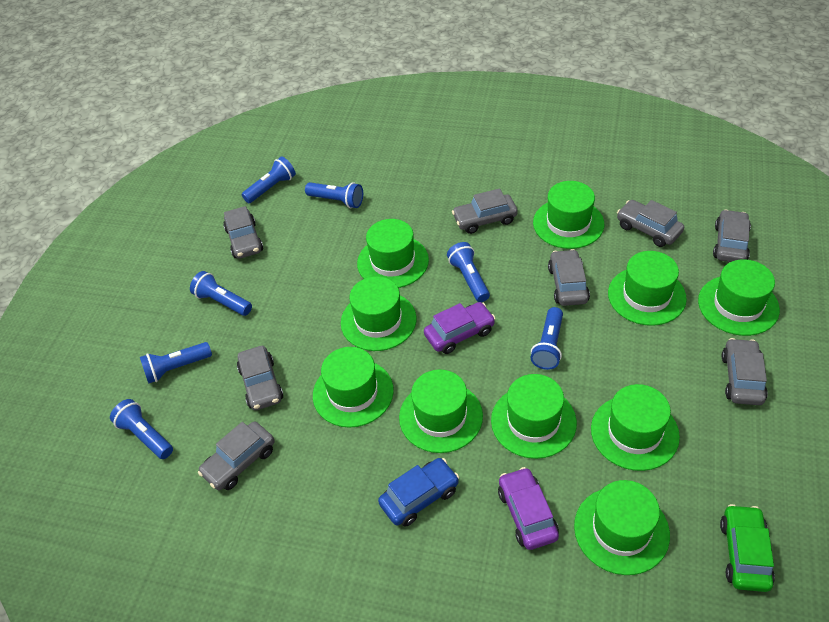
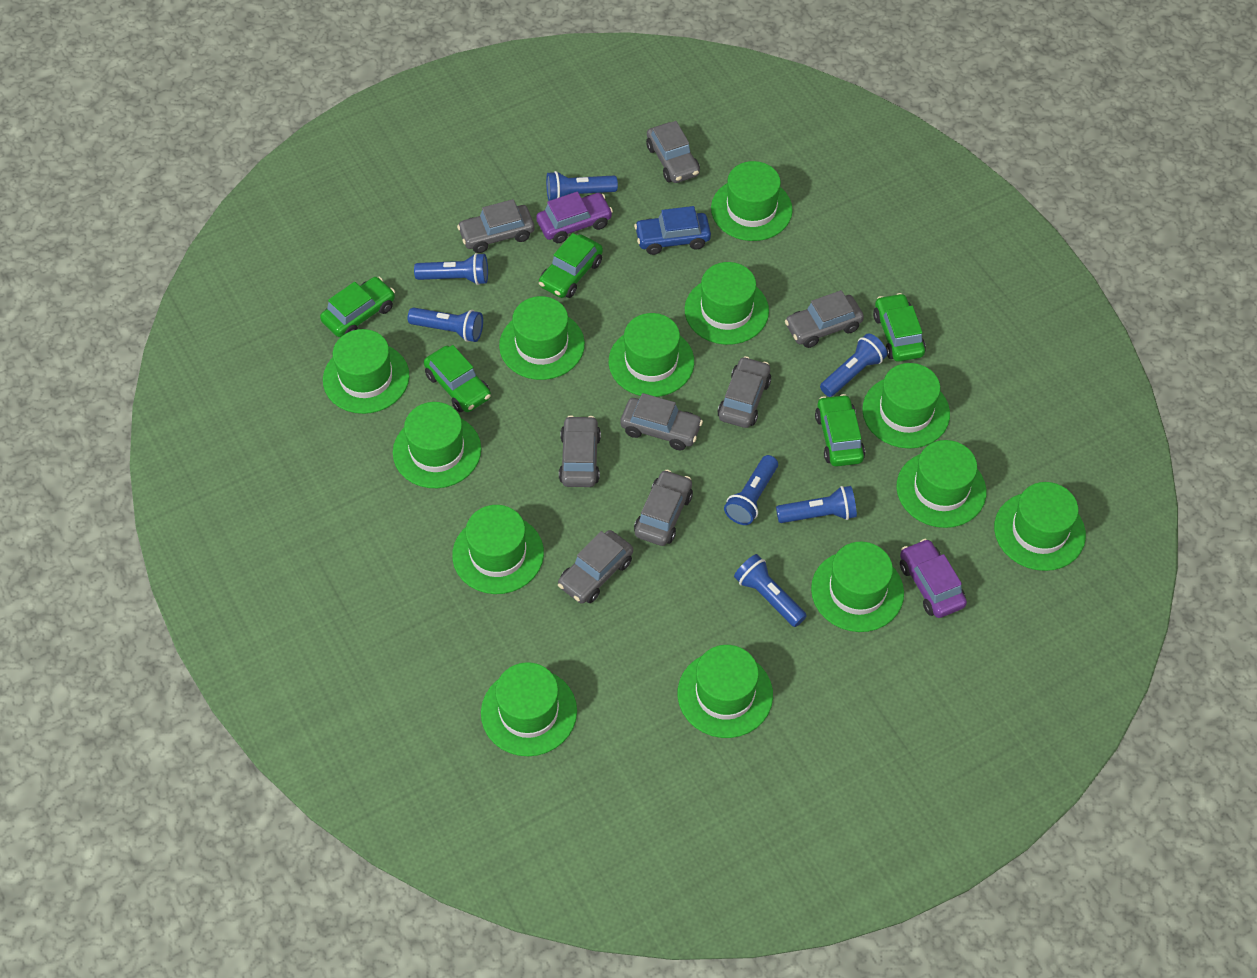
green car: [720,504,775,592] = 1 -> [320,277,395,337] [424,345,491,412] [539,233,603,298] [815,394,865,467] [873,293,926,362] = 5
green hat: [313,347,394,428] [341,276,416,351] [357,219,429,288] [399,370,483,453] [491,374,577,459] [533,181,604,249] [574,480,670,575] [591,384,680,471] [608,251,687,326] [698,259,780,336] = 10 -> [323,329,409,414] [393,402,481,488] [452,505,544,594] [481,662,577,756] [499,296,585,380] [609,313,694,397] [678,645,773,738] [685,262,769,345] [711,161,793,241] [811,542,904,632] [862,363,950,449] [896,440,986,528] [994,482,1086,571] = 13

